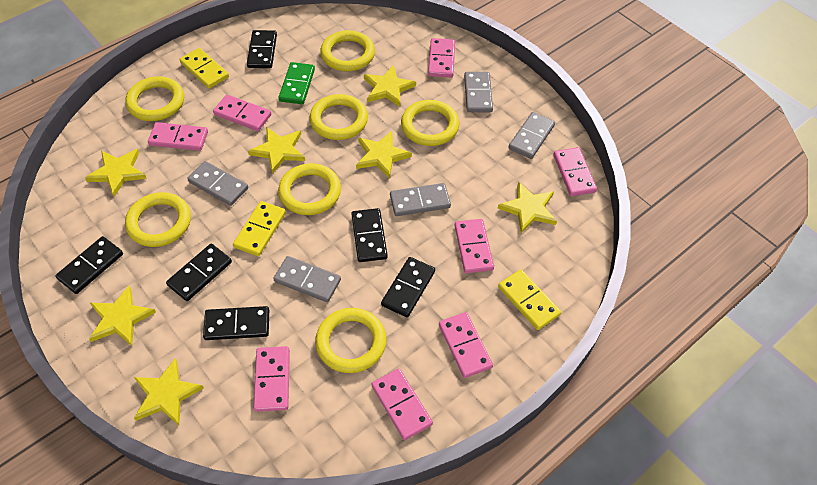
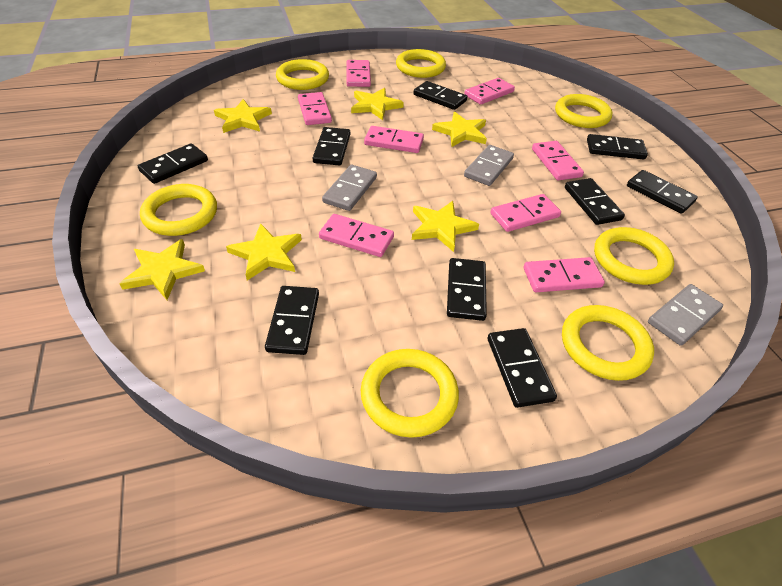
black domino: [55,236,123,294] [166,244,232,301] [203,306,269,340] [247,30,277,68] [351,208,388,262] [381,257,435,317] = 6 -> [138,143,208,184] [265,286,319,355] [313,127,350,166] [414,81,467,110] [447,258,487,321] [488,328,557,408] [565,178,625,225] [587,134,648,160] [627,170,698,214] = 9
green domino: [279,62,315,104] = 1 -> none = 0
grey domino: [187,161,248,206] [273,256,341,302] [390,183,451,216] [464,72,493,112] [508,112,555,159] = 5 -> [322,165,377,211] [464,145,514,186] [648,284,723,346] = 3
yellow domino: [180,48,229,89] [233,201,286,256] [498,269,561,330] = 3 -> none = 0
yellow star: [85,149,147,197] [89,286,156,346] [134,358,204,425] [248,127,305,174] [356,131,412,178] [364,65,416,107] [498,181,557,233] = 7 -> [119,239,205,300] [214,99,272,133] [226,223,302,281] [351,88,404,120] [412,201,479,252] [432,112,487,147] = 6

